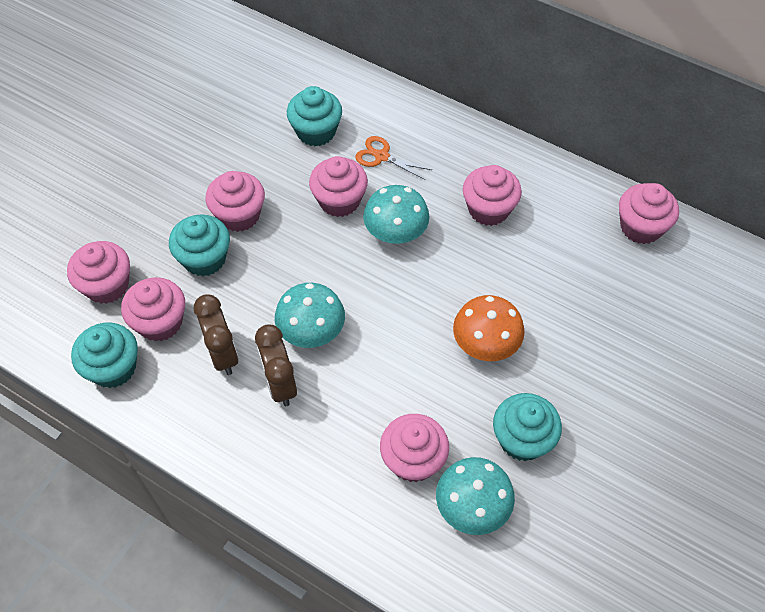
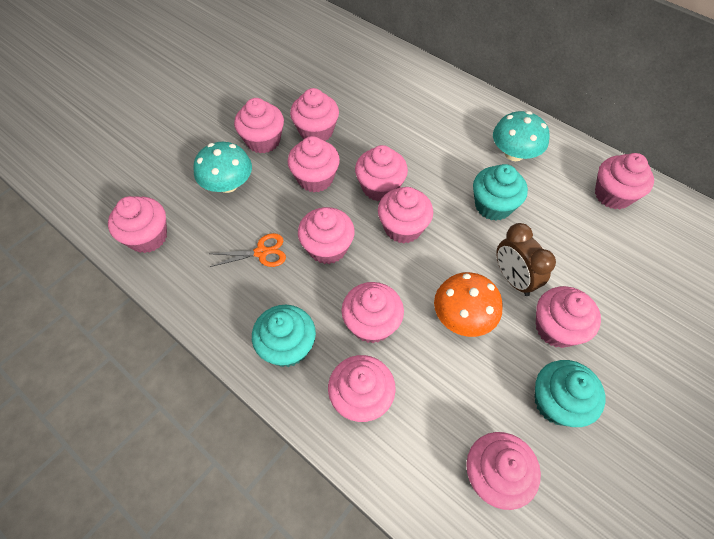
brown clock: [194,294,239,375] [255,324,297,406] = 2 -> [496,223,556,296] = 1
pink cupcake: [67,241,130,304] [121,277,185,342] [205,171,265,232] [309,156,368,217] [380,414,449,482] [463,165,522,226] [619,183,679,244] = 7 -> [108,196,167,253] [234,98,284,153] [287,136,340,193] [290,88,339,141] [298,207,355,264] [328,355,396,422] [341,282,404,343] [355,145,408,201] [378,187,433,243] [466,432,541,510] [536,286,601,348] [595,153,654,209] = 12
turquoise cupcake: [71,323,138,388] [169,214,230,276] [287,86,342,146] [493,393,562,461] = 4 -> [252,305,316,367] [473,164,528,221] [535,360,606,427] = 3
turquoise mushroom: [275,283,345,348] [363,185,429,244] [436,457,515,535] = 3 -> [193,142,252,193] [493,111,550,161] = 2

